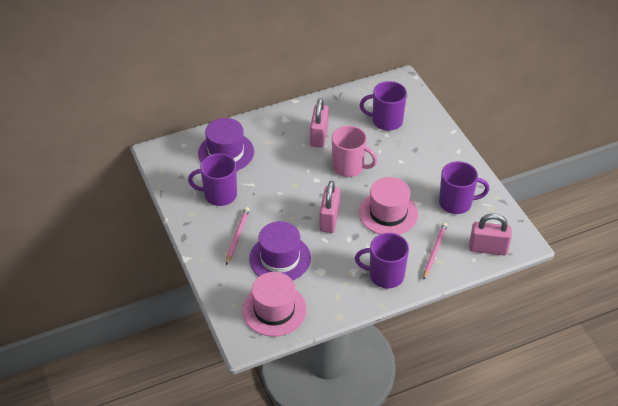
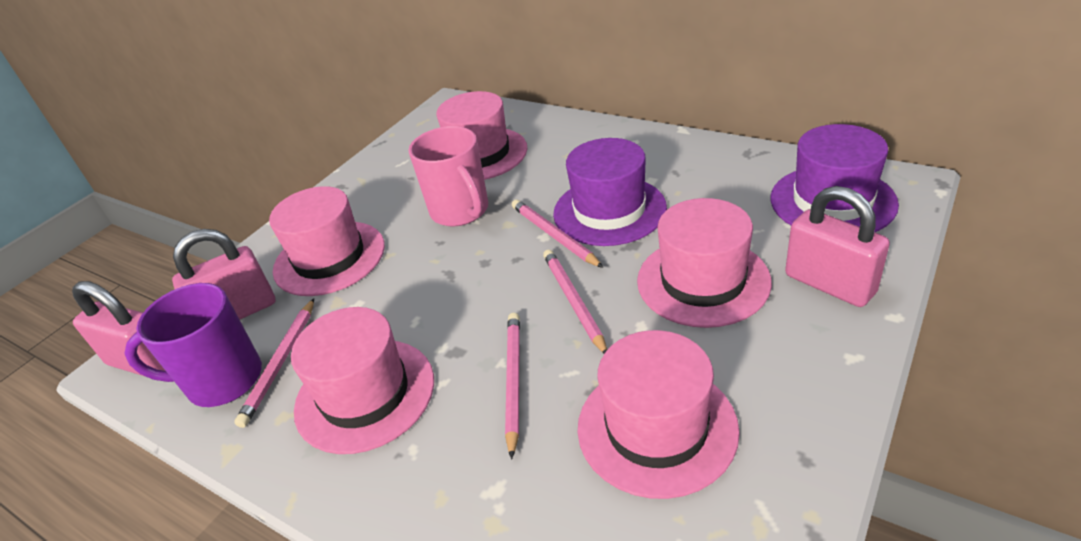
pink hat: [242,272,307,337] [359,177,418,235] = 2 -> [269,186,385,296] [291,307,434,454] [436,91,527,180] [578,330,740,499] [637,198,772,328] = 5
pink pencil: [226,207,250,265] [423,222,448,280] = 2 -> [234,299,314,428] [505,313,520,460] [512,199,604,268] [543,249,607,354] = 4
purple mug: [188,153,237,206] [355,233,409,288] [360,81,407,131] [439,161,489,214] = 4 -> [124,283,262,407] = 1

